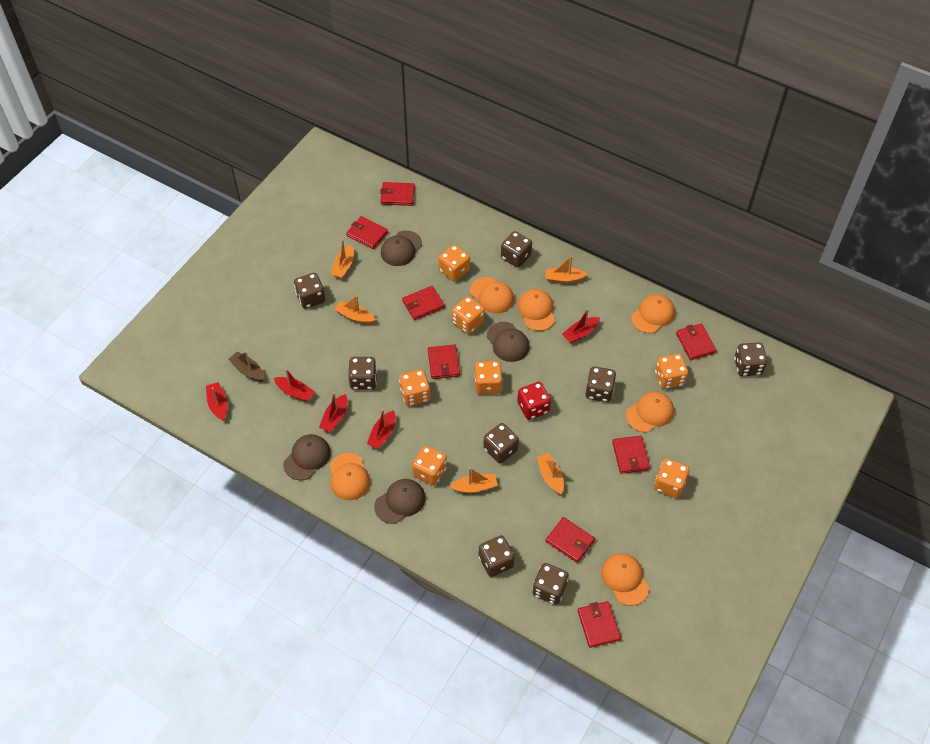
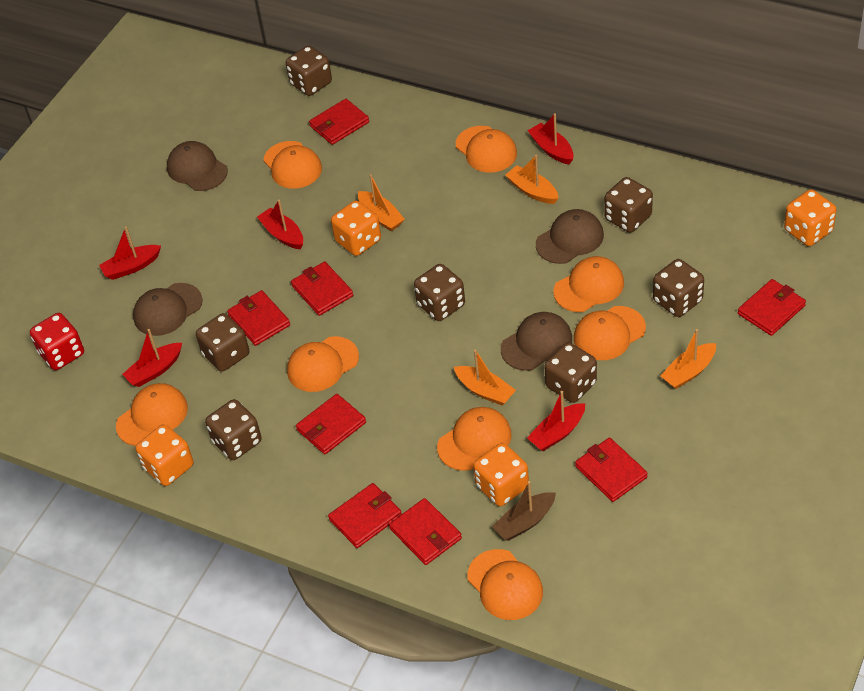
brown dice: [294,273,325,309] [348,357,377,390] [479,535,514,577] [483,423,519,464] [501,231,532,268] [532,563,569,605] [585,366,616,402] [734,343,767,376] = 8 -> [196,313,249,372] [205,399,262,460] [286,45,332,96] [414,264,465,321] [544,342,597,403] [604,177,653,233] [653,259,704,317] = 7
orange boat: [331,239,354,279] [334,295,375,324] [450,468,498,493] [537,453,564,495] [545,255,588,283] = 5 -> [358,174,405,231] [454,350,516,405] [505,155,559,204] [661,329,716,389] = 4
orange cap: [329,453,370,500] [470,277,514,314] [517,289,555,331] [601,553,649,606] [626,392,674,432] [631,294,675,333] = 6 -> [116,383,188,446] [263,141,322,189] [287,336,359,392] [437,407,512,471] [456,126,517,173] [467,549,543,620] [553,256,624,312] [574,306,646,360] = 8
orange dice: [399,369,430,406] [412,446,447,486] [438,245,470,281] [452,296,485,334] [474,361,503,394] [654,458,690,498] [655,354,688,389] = 7 -> [136,424,193,486] [331,201,381,256] [473,443,529,506] [784,189,837,246] = 4

